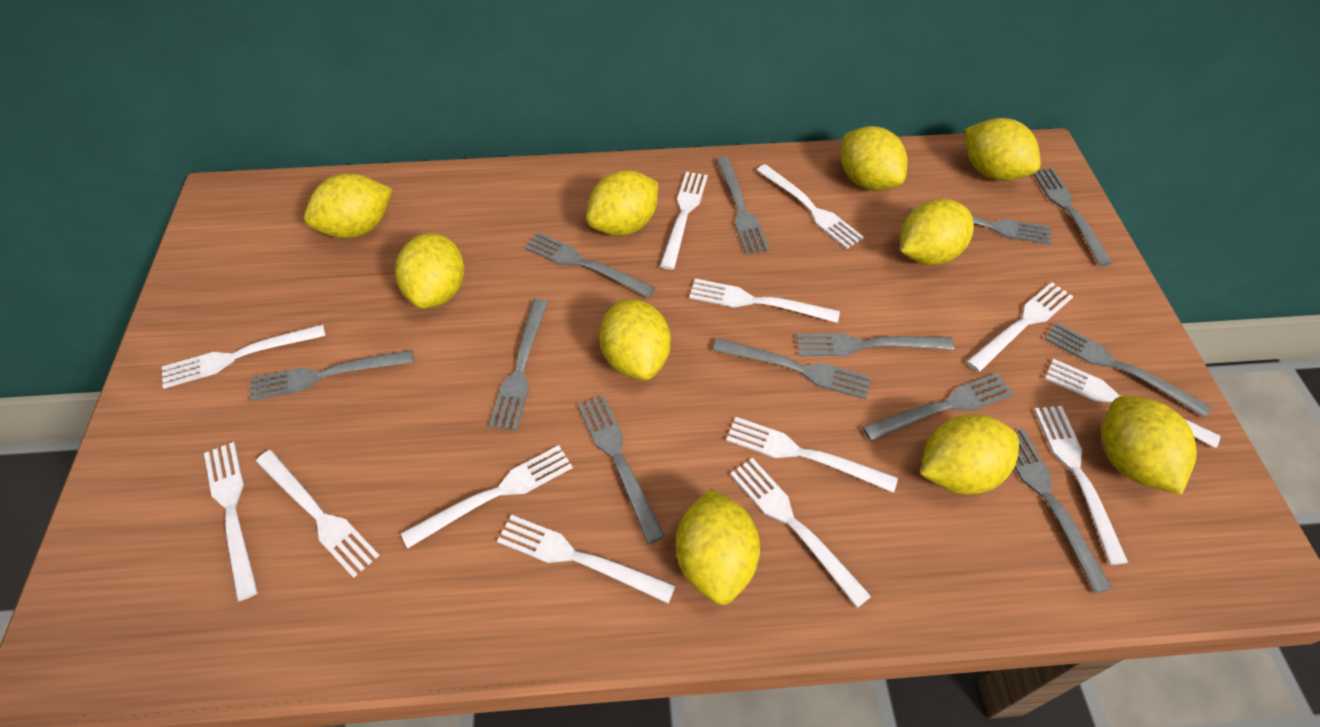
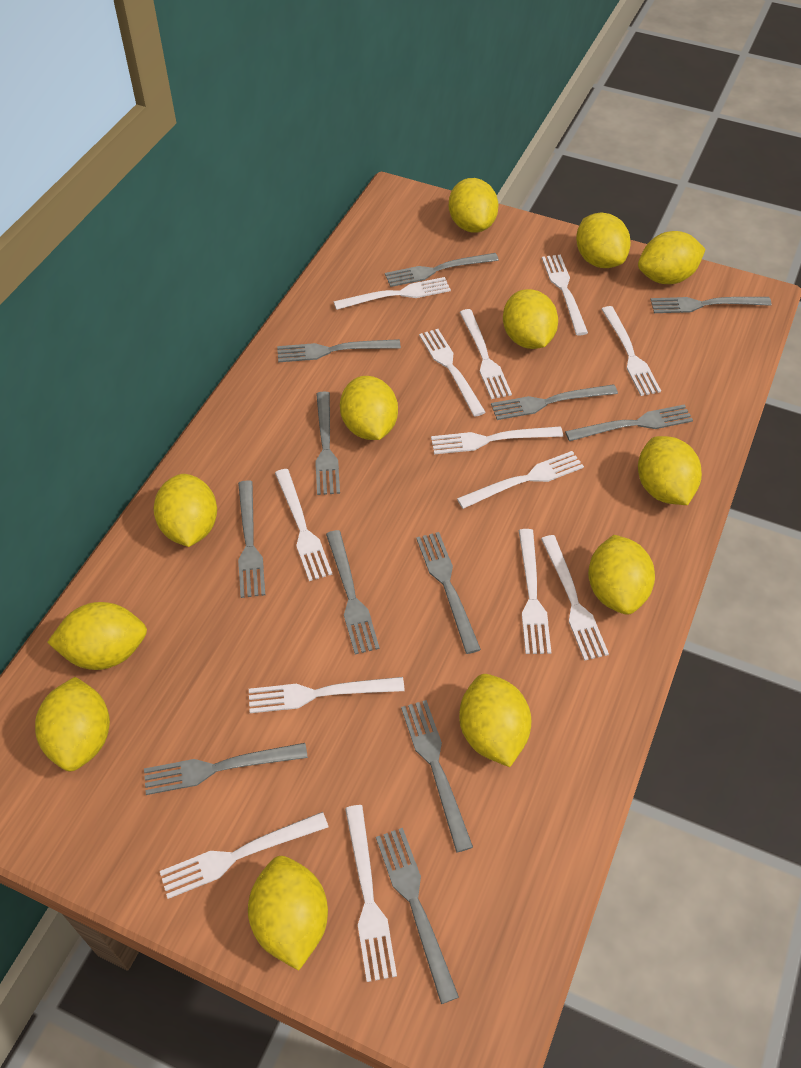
yellow lemon: [304,174,393,238] [395,233,464,309] [587,170,658,236] [599,299,671,380] [676,488,760,605] [841,126,907,190] [900,199,974,265] [920,414,1019,494] [965,118,1041,181] [1102,396,1197,495] = 10 -> [35,677,110,771] [47,602,147,670] [154,474,217,547] [248,856,328,971] [340,376,398,440] [449,178,498,233] [459,674,531,767] [503,289,558,349] [576,213,631,268] [588,535,655,615] [638,231,706,284] [638,436,702,505] = 12

